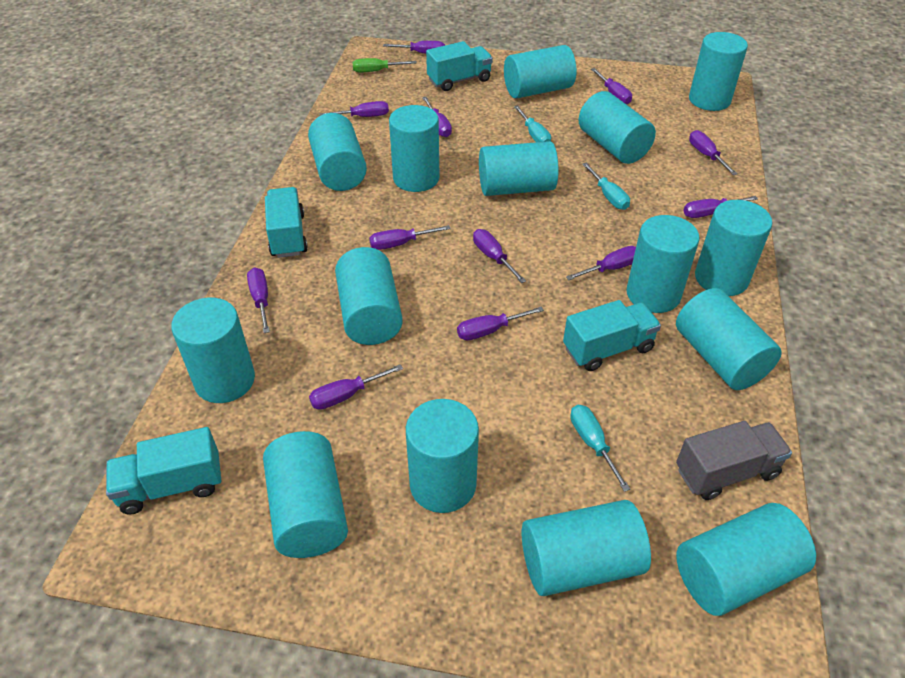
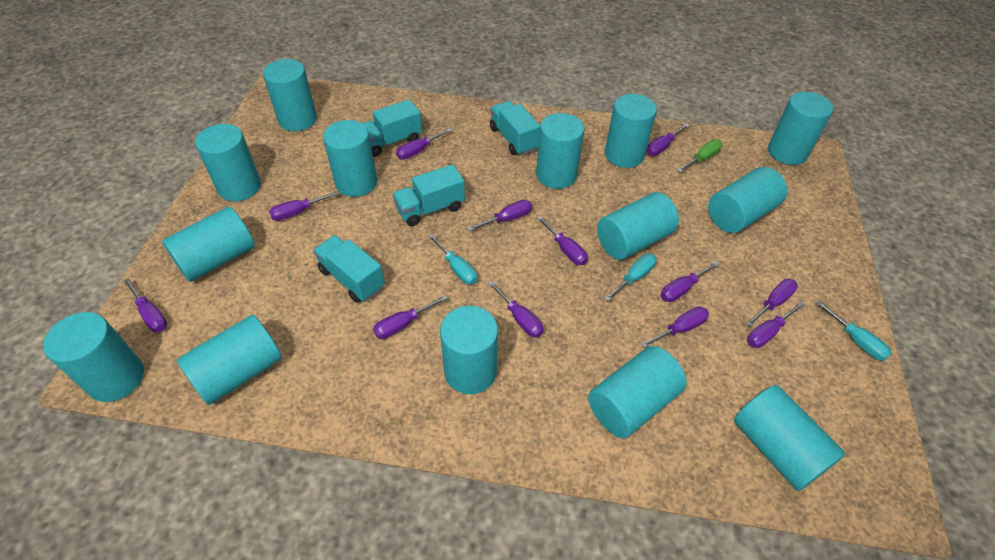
grey truck: [676,421,792,500] = 1 -> none = 0
turquoise cylinder: [171,298,255,403] [263,431,348,558] [308,113,367,191] [335,247,403,345] [389,105,440,192] [406,399,479,513] [479,141,558,196] [504,45,576,99] [522,500,651,596] [578,91,656,164] [627,215,699,313] [676,288,782,390] [676,503,816,616] [689,32,748,111] [695,200,772,296] = 15 -> [43,312,144,402] [162,207,255,282] [177,315,282,405] [195,124,261,201] [263,59,317,131] [323,120,377,197] [440,306,498,394] [536,113,584,189] [588,346,687,438] [597,192,679,260] [605,94,657,168] [708,167,787,233] [734,385,845,491] [768,92,833,165] = 14

